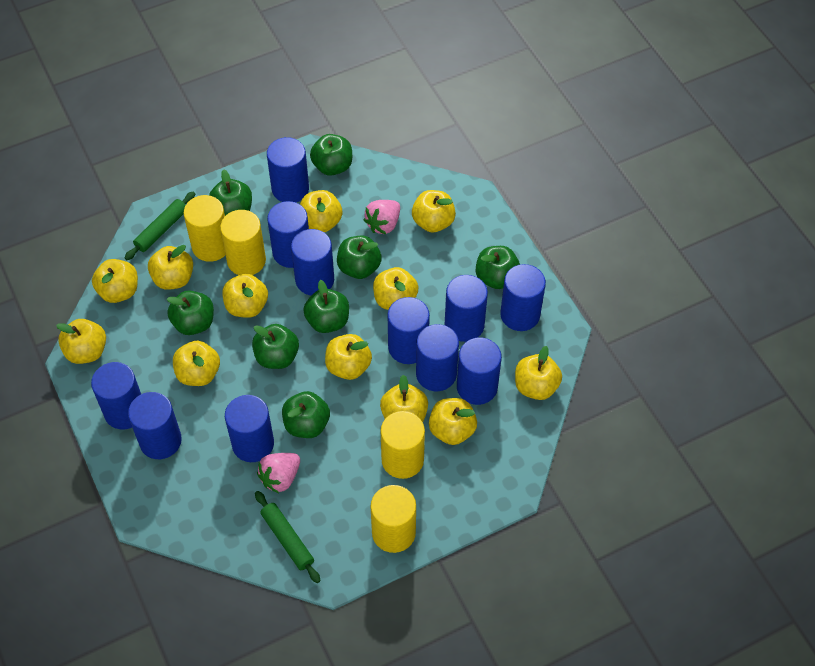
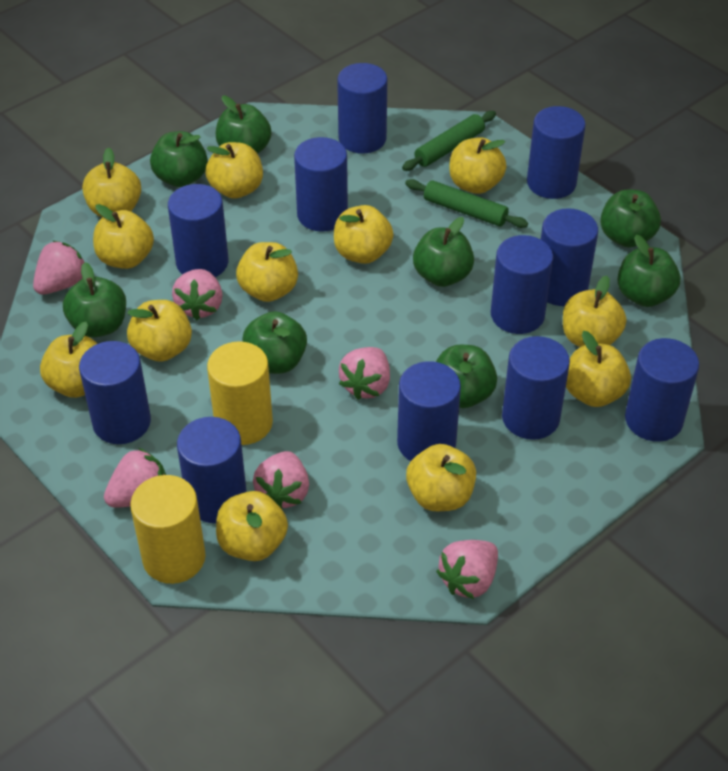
pink strawberry: [257,453,300,493] [364,200,400,234] = 2 -> [33,241,84,295] [104,448,166,507] [172,269,223,320] [253,451,309,509] [339,347,390,400] [436,540,498,599] = 6
yellow cylinder: [183,195,225,262] [220,210,266,275] [371,485,416,553] [380,411,425,479] = 4 -> [130,475,206,584] [207,341,273,445] = 2

